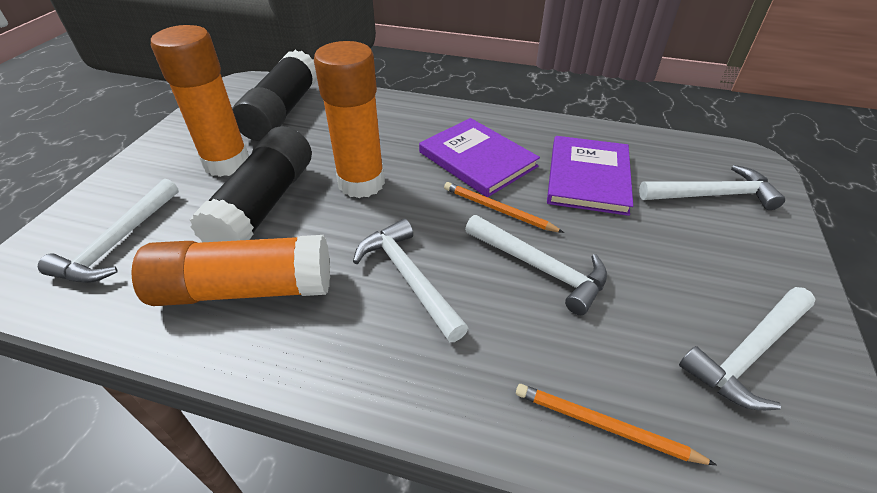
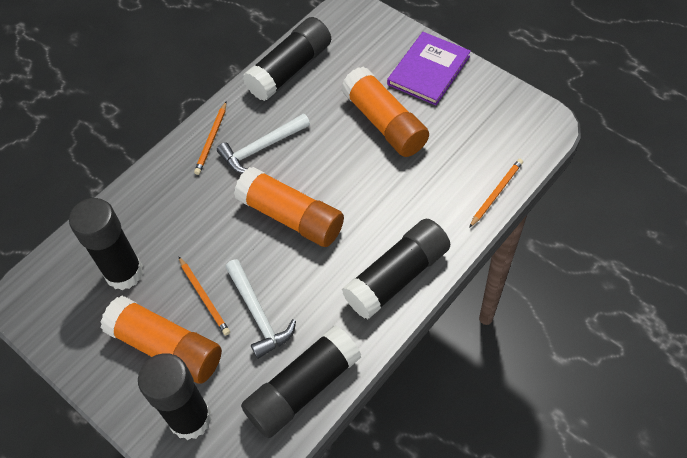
black glue stick: [190,126,312,242] [232,50,317,141] = 2 -> [69,198,144,290] [138,353,212,440] [241,325,361,438] [243,17,331,101] [342,219,450,319] = 5
orange pencil: [444,182,564,233] [516,384,717,465] = 2 -> [178,256,230,336] [194,101,227,175] [469,159,523,228] = 3
purple book: [419,118,540,197] [547,136,633,216] = 2 -> [387,32,471,105] = 1
white hammer: [38,179,179,283] [353,219,468,342] [465,215,607,315] [639,165,785,210] [679,287,815,410] = 5 -> [217,113,310,174] [226,259,296,359] = 2

